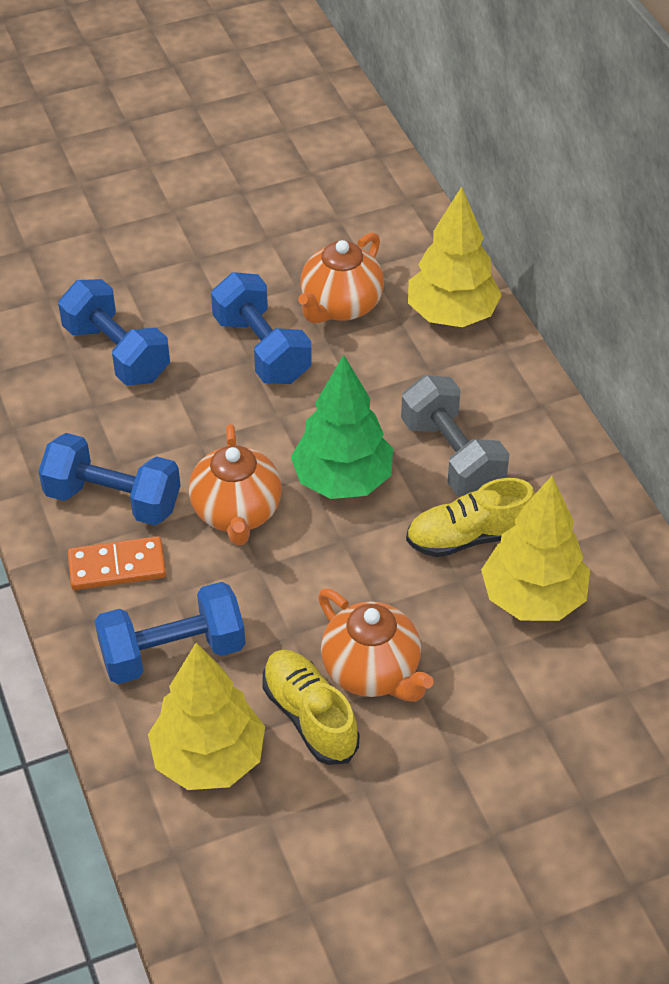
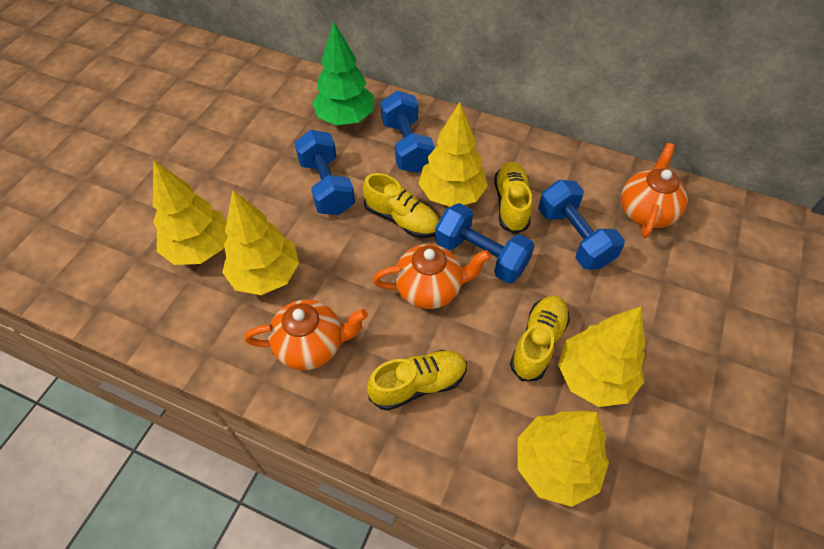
grey dumbbell: [401,375,510,496] = 1 -> none = 0
orange domino: [68,536,166,590] = 1 -> none = 0
yellow shoe: [262,650,359,765] [406,478,535,557] = 2 -> [363,173,439,238] [367,350,467,411] [494,162,532,234] [510,295,570,381] = 4
yellow tree: [148,643,265,790] [408,186,502,327] [481,476,590,621] = 3 -> [153,160,228,265] [222,190,299,295] [418,102,488,207] [517,410,609,507] [558,306,645,407] = 5

